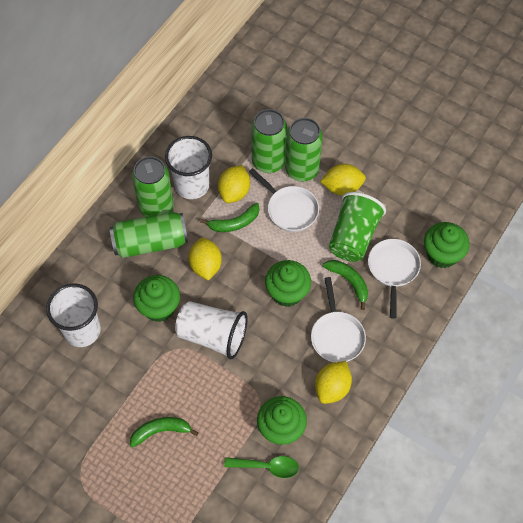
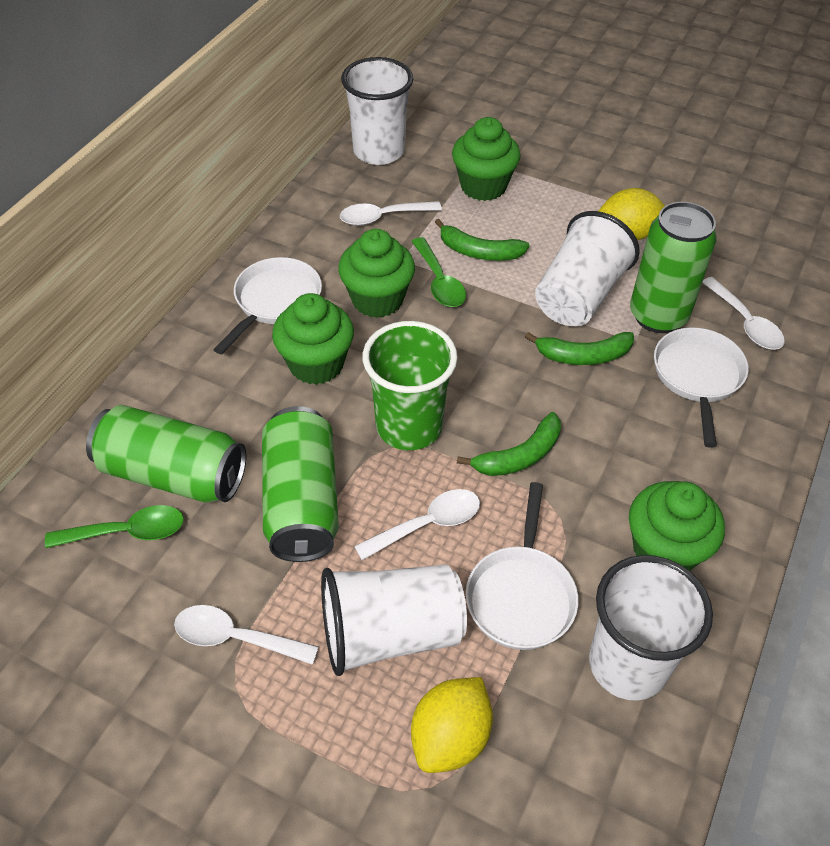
green can: [110,212,188,258] [132,157,174,217] [251,109,287,173] [285,118,323,182] = 4 -> [86,405,246,503] [262,406,339,562] [630,202,717,333] = 3
green spoon: [224,456,299,478] = 1 -> [45,505,184,548] [411,237,466,307] = 2
white cup: [46,284,101,347] [165,136,212,199] [175,301,248,359] = 3 -> [321,565,467,676] [341,57,413,165] [535,211,640,326] [589,555,713,701] = 4
white spoon: none = 0 -> [174,605,319,665] [340,201,442,226] [354,489,480,560] [702,277,785,350] = 4
yellow lemon: [189,238,222,281] [218,165,250,203] [315,361,352,404] [320,164,366,196] = 4 -> [411,677,493,773] [599,188,665,240] = 2

